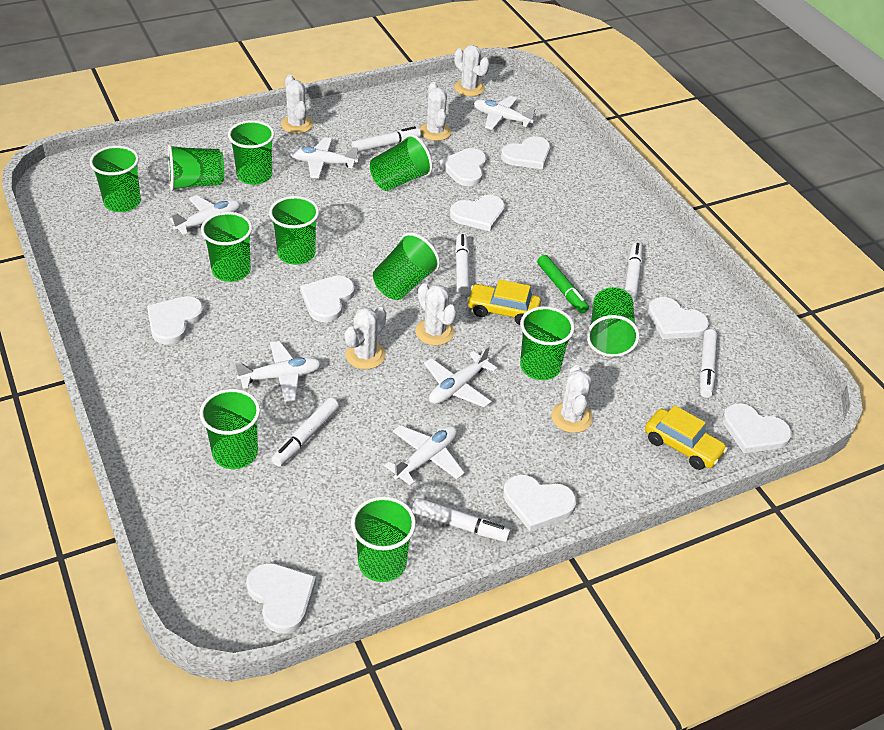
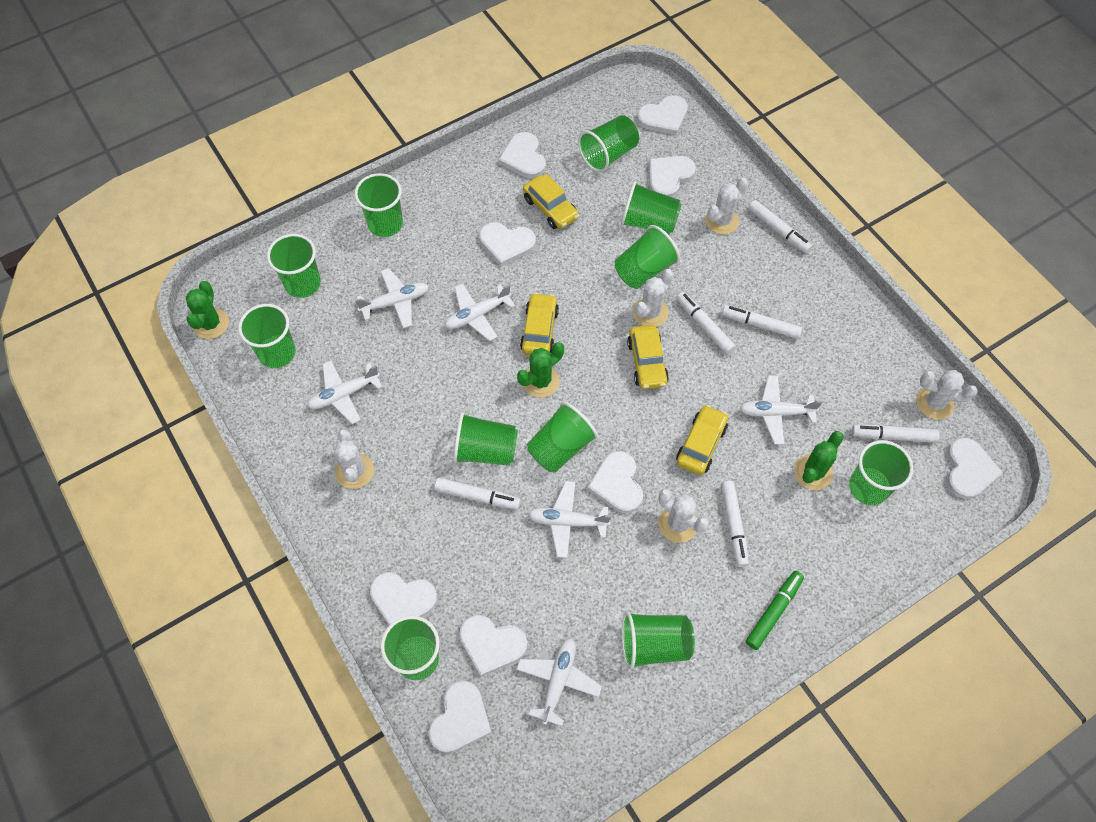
green cactus: none = 0 -> [186,281,229,339] [517,342,564,398] [794,431,844,490] = 3
white cactus: [281,75,313,134] [345,307,386,369] [415,283,457,346] [420,82,452,141] [454,45,490,96] [551,365,593,433] = 6 -> [334,429,374,489] [633,269,673,327] [658,488,709,543] [705,178,748,234] [916,370,978,420] = 5
yellow car: [467,279,541,325] [645,405,728,470] = 2 -> [520,293,559,355] [523,174,579,229] [627,325,669,389] [676,405,728,475] = 4

